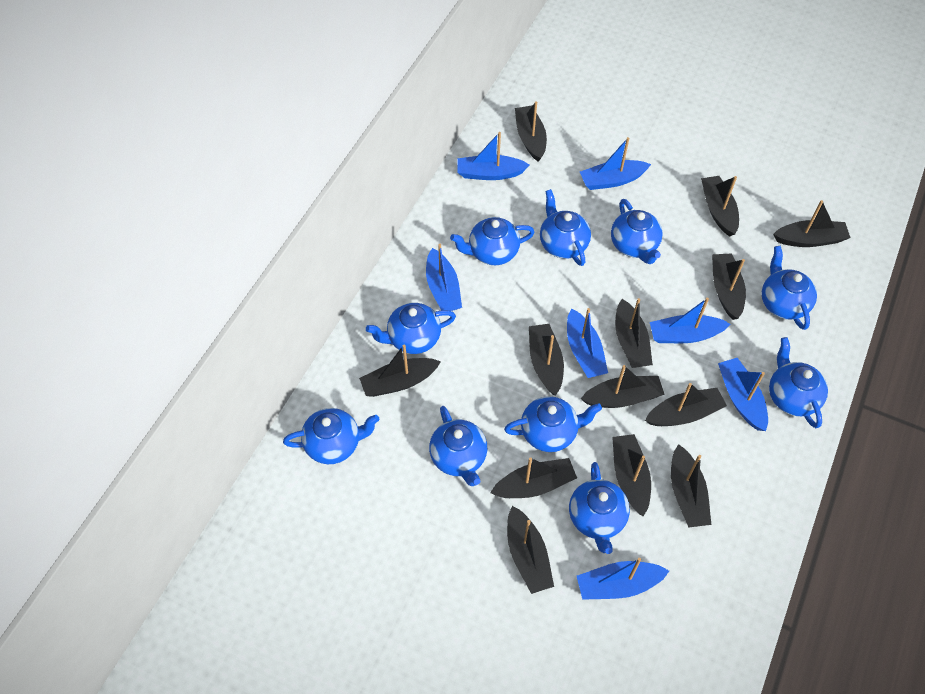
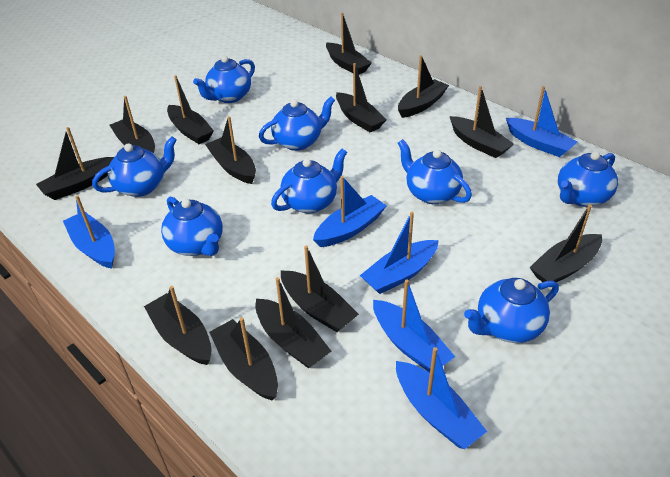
blue boat: [426,244,462,311] [457,132,529,180] [567,308,608,378] [577,558,669,600] [580,137,651,190] [650,298,730,343] [718,358,768,431] = 7 -> [63,195,115,269] [313,176,387,247] [360,212,439,294] [373,280,455,372] [396,347,487,449] [506,86,577,157] = 6
blue teapot: [283,408,380,464] [366,303,456,354] [429,406,487,486] [450,217,535,265] [504,396,602,452] [540,189,591,266] [569,462,630,554] [611,199,663,264] [762,246,817,330] [769,337,828,428] = 10 -> [92,137,177,197] [161,197,223,256] [193,56,255,103] [259,97,335,151] [271,149,347,213] [398,139,472,204] [464,278,559,343] [558,151,618,207] = 8

